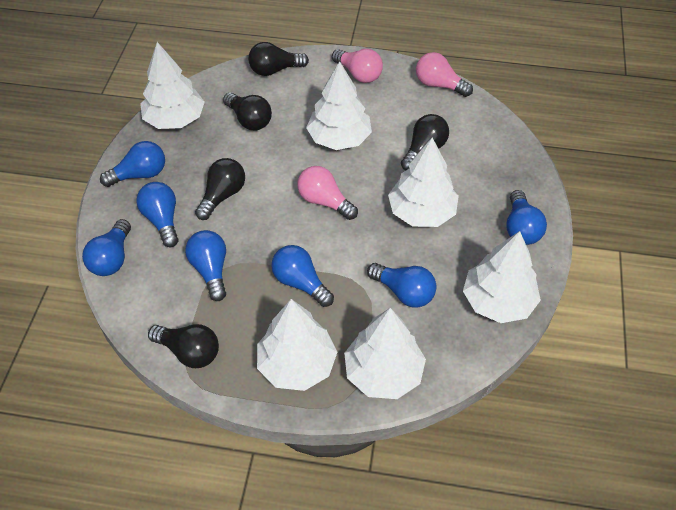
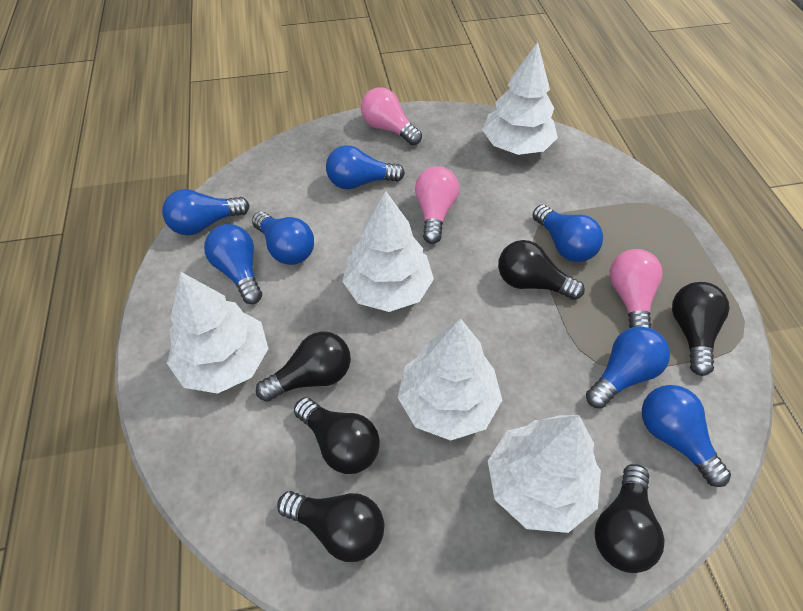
black light bulb: [148,324,219,368] [195,158,245,220] [223,93,272,130] [248,42,309,76] [401,114,449,170] = 5 -> [256,331,351,402] [277,491,384,562] [294,397,380,474] [498,240,585,300] [595,464,665,573] [672,282,730,376] = 6
white tree: [140,42,205,129] [257,299,337,391] [306,61,372,150] [344,308,426,399] [388,138,459,227] [463,231,541,323] = 6 -> [167,271,268,394] [342,191,434,312] [398,318,502,441] [482,42,558,155] [488,415,601,533] = 5

